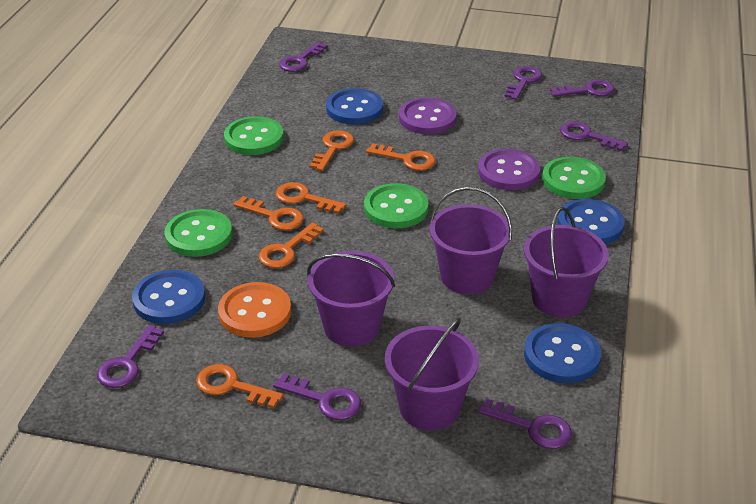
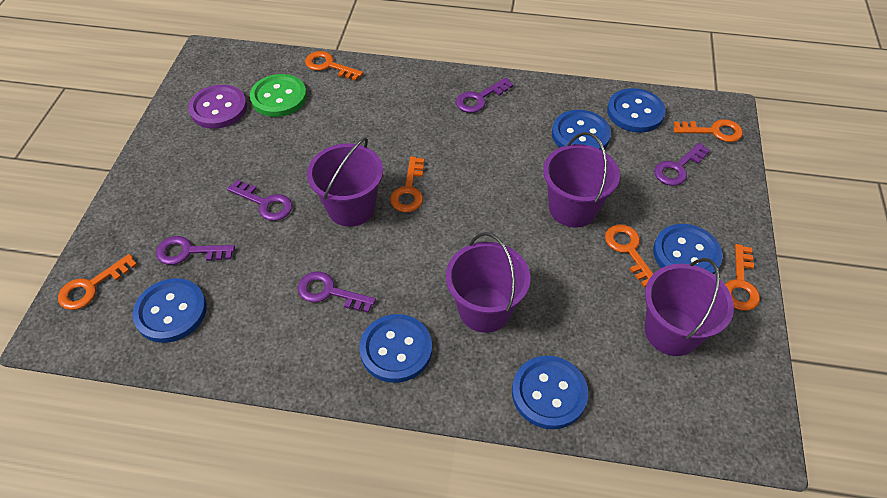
blue button: [132,270,205,324] [326,88,383,124] [524,323,601,383] [557,199,625,244] = 4 -> [132,278,207,343] [359,314,432,383] [512,356,588,429] [552,110,611,150] [607,88,666,133] [653,224,723,274] = 6
green button: [165,209,232,257] [224,116,284,155] [364,183,429,228] [542,157,606,199] = 4 -> [250,74,307,117] = 1
orange button: [218,282,291,338] = 1 -> none = 0
purple button: [399,97,457,134] [478,149,541,190] = 2 -> [188,85,247,129] = 1
purple key: [97,325,164,388] [273,373,361,420] [279,42,327,72] [478,399,572,449] [505,66,542,100] [550,80,615,97] [560,121,628,151] = 7 -> [156,236,235,265] [227,180,292,221] [298,271,376,313] [456,78,513,113] [654,143,710,186] = 5

